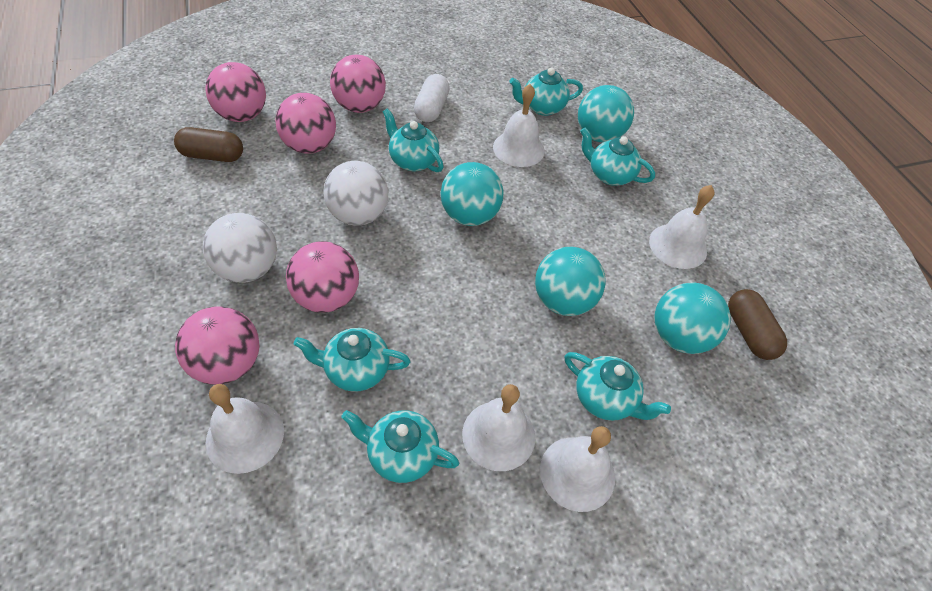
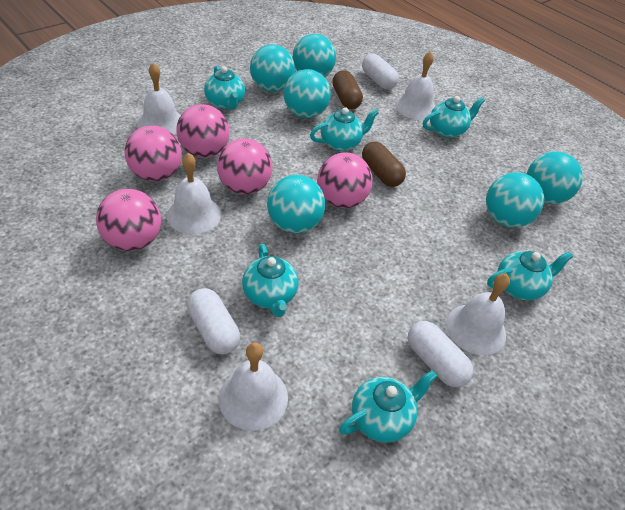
turquoise ball: [441,162,504,226] [535,247,606,316] [578,85,634,143] [655,283,731,354] = 4 -> [250,44,295,92] [267,175,325,233] [284,69,331,118] [293,34,336,77] [486,172,544,228] [527,151,583,204] = 6
white ball: [203,213,277,283] [323,161,388,226] = 2 -> none = 0
white capsule: [414,74,450,122] = 1 -> [187,288,240,354] [362,54,399,89] [408,321,473,387] = 3

